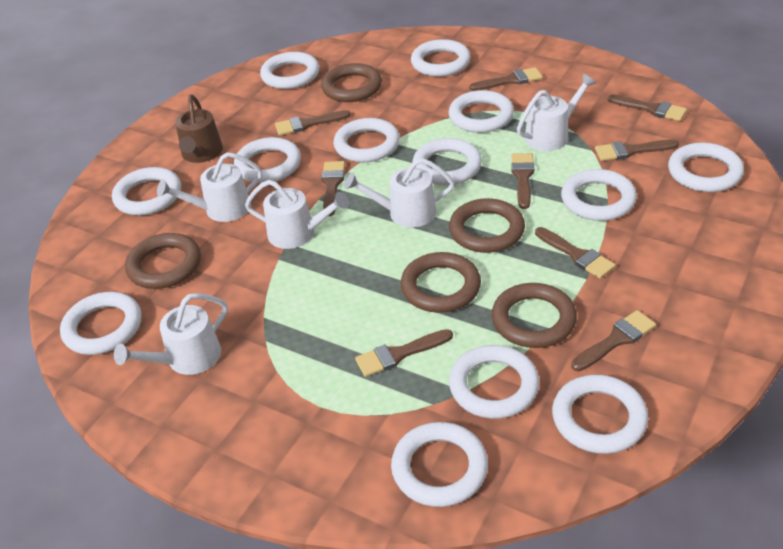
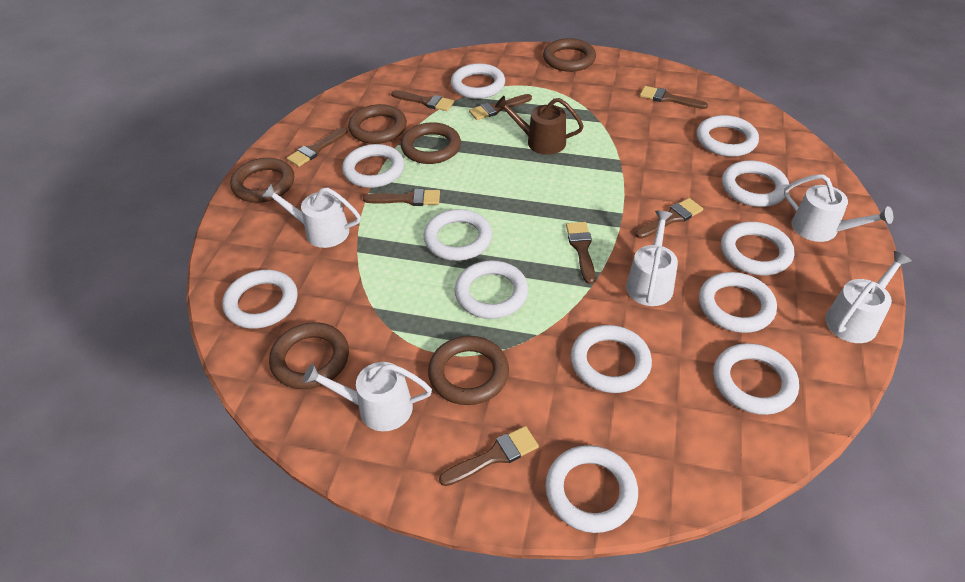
brown brush: [275,110,351,135] [322,161,345,216] [355,329,453,377] [469,67,543,91] [511,153,534,209] [535,227,616,279] [571,310,656,371] [595,139,679,161] [607,95,687,121] = 9 -> [287,127,347,167] [363,189,440,206] [391,90,454,111] [439,426,539,486] [469,94,532,120] [566,222,595,284] [636,198,703,239] [640,86,708,109] = 8
brown ring: [125,233,201,289] [321,63,382,102] [401,252,481,313] [449,198,525,253] [492,283,577,348] = 5 -> [230,158,294,203] [269,322,349,389] [348,104,407,144] [401,122,461,164] [428,336,509,405] [543,38,596,72] = 6
white ring: [60,292,142,355] [112,167,181,215] [234,137,301,183] [260,52,319,89] [333,118,400,163] [391,422,488,507] [411,39,471,77] [412,138,482,185] [448,90,514,133] [449,345,540,419] [552,375,648,454] [561,169,637,221] [668,142,744,192] = 13 -> [222,270,298,329] [342,144,404,188] [424,209,492,261] [451,63,505,99] [455,260,528,319] [545,445,638,533] [571,325,652,393] [697,115,759,157] [699,272,777,333] [713,343,799,415] [721,222,794,275] [722,160,789,207] = 12

